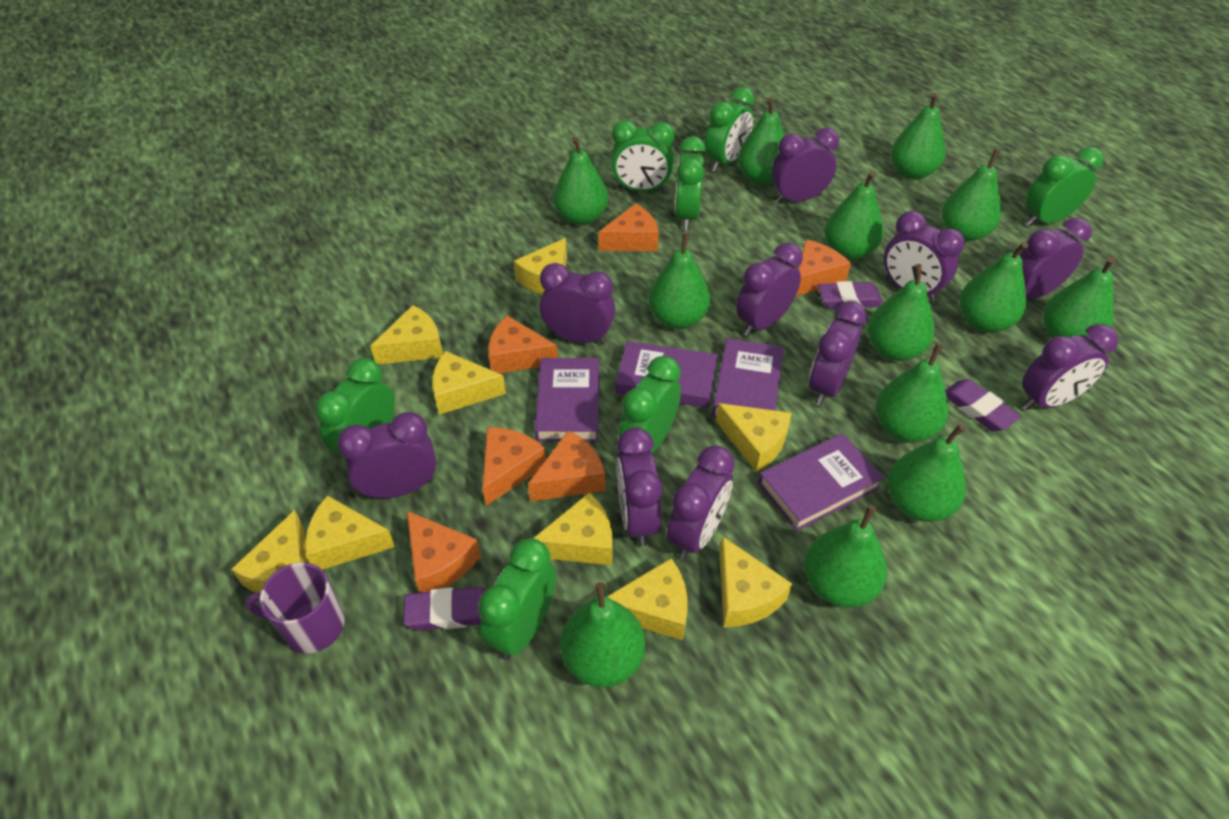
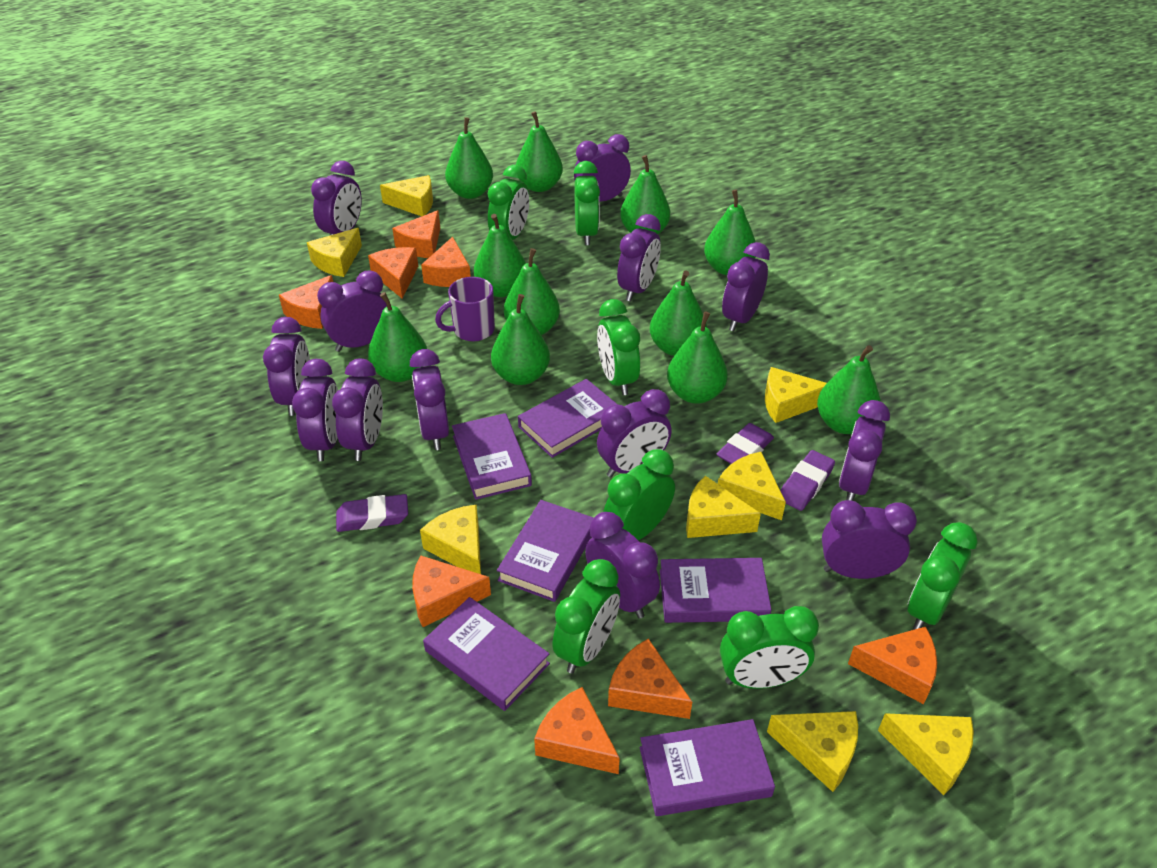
green pear: [553,137,608,225] [560,582,645,688] [648,233,710,329] [738,97,785,185] [804,505,887,608] [824,171,884,260] [868,264,935,361] [876,343,948,443] [887,424,966,522] [891,93,945,179] [941,149,1001,241] [959,242,1028,333] [1043,257,1115,338] = 13 -> [368,292,427,382] [445,117,493,199] [474,214,526,297] [491,294,550,385] [504,248,560,335] [516,111,563,192] [620,155,670,234] [650,271,707,356] [667,312,728,404] [704,190,756,275] [817,345,881,434] = 11
orange cheese: [407,511,481,593] [482,427,546,506] [488,315,558,374] [528,430,606,501] [598,203,659,251] [796,240,851,296] = 6 -> [279,275,333,329] [368,247,418,299] [392,210,440,258] [412,556,491,627] [421,237,471,287] [534,687,620,774] [608,639,692,719] [848,627,937,704] = 8
purple book: [535,358,599,442] [616,341,718,408] [712,338,784,417] [758,433,884,531] = 4 -> [423,597,550,711] [452,413,532,500] [497,500,594,602] [518,379,618,458] [640,719,775,816] [660,558,771,623] = 6
purple clock: [337,412,436,499] [540,263,615,345] [616,428,663,547] [667,446,735,560] [736,243,803,337] [771,128,839,204] [809,301,867,406] [884,211,965,302] [1019,218,1092,299] [1022,324,1118,410] = 10 -> [263,317,310,416] [292,359,338,461] [311,161,362,235] [317,271,387,352] [332,358,383,461] [410,349,449,450] [574,134,631,202] [585,512,660,619] [597,389,672,478] [617,214,661,302] [722,242,770,331] [822,500,917,579] [839,400,890,501] = 13
yellow cheese: [231,510,308,593] [305,495,395,570] [370,305,443,365] [432,351,506,415] [514,238,567,295] [534,492,613,565] [607,558,688,640] [716,403,791,472] [719,536,792,627] = 9 -> [307,228,362,277] [380,175,433,216] [420,505,481,574] [686,476,761,538] [718,452,786,520] [765,367,827,423] [767,711,858,792] [878,713,974,795] = 8

